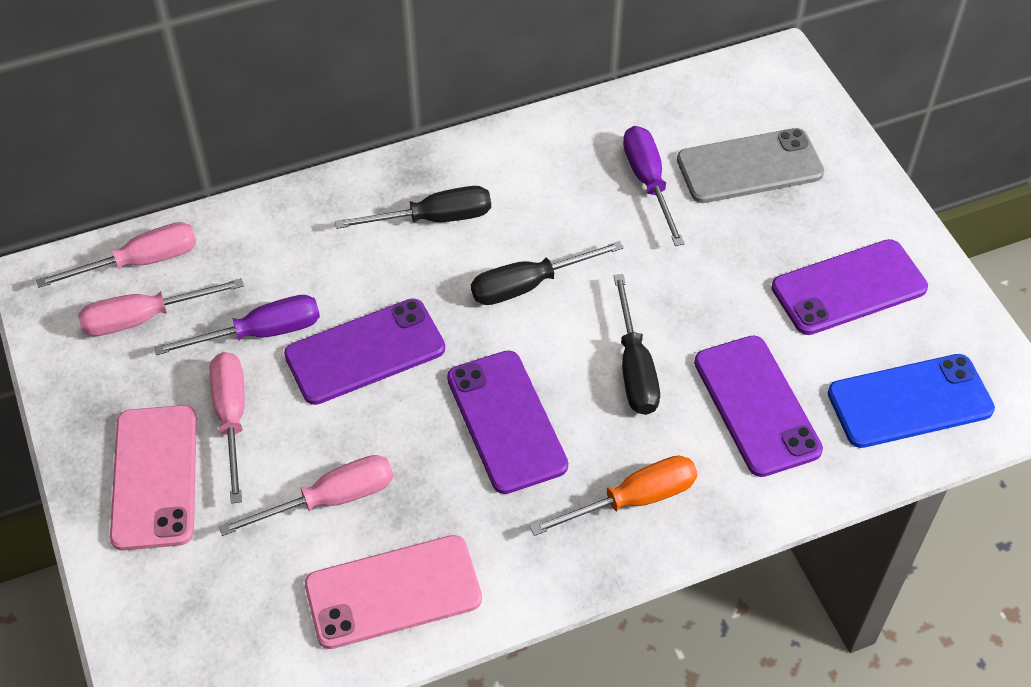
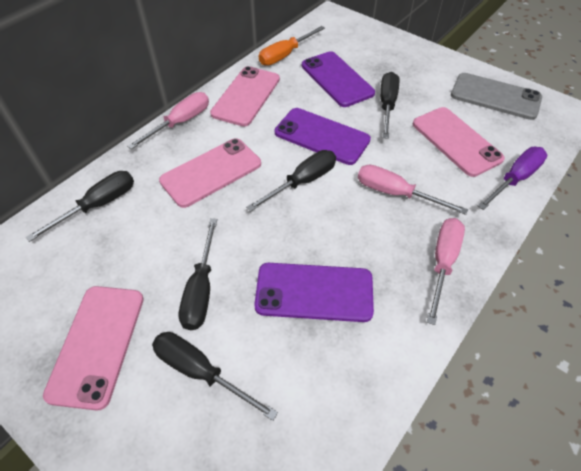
black screwdriver: [335,186,491,229] [471,241,624,305] [614,274,660,415] = 3 -> [26,171,134,242] [152,332,278,421] [179,218,217,330] [246,150,336,212] [380,72,399,139] = 5
blue phone: [828,354,995,448] = 1 -> none = 0
pink phone: [110,405,197,551] [305,535,482,649] = 2 -> [43,286,144,411] [159,138,261,208] [210,66,280,126] [413,107,505,177] = 4
pink screwdriver: [36,222,197,288] [78,278,244,336] [210,352,245,504] [219,455,393,536] = 4 -> [127,92,209,149] [358,165,468,215] [427,218,465,325] = 3
purple phone: [284,298,445,405] [447,350,568,494] [694,336,823,477] [771,239,928,335] = 4 -> [254,263,374,322] [275,108,371,165] [302,51,375,107] = 3
purple screwdriver: [154,295,320,355] [623,126,684,246] = 2 -> [478,147,547,210] = 1

